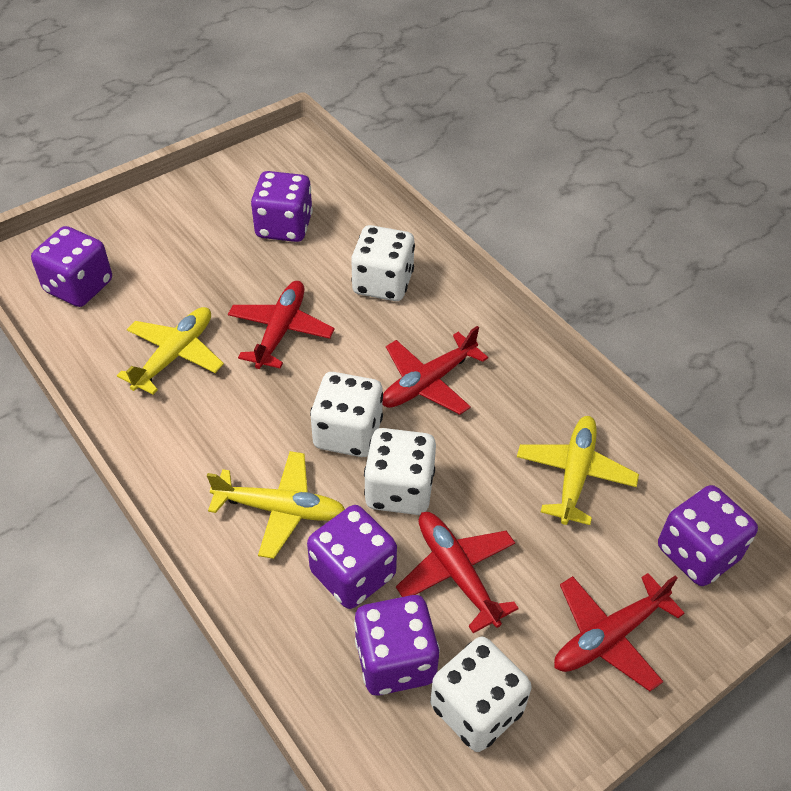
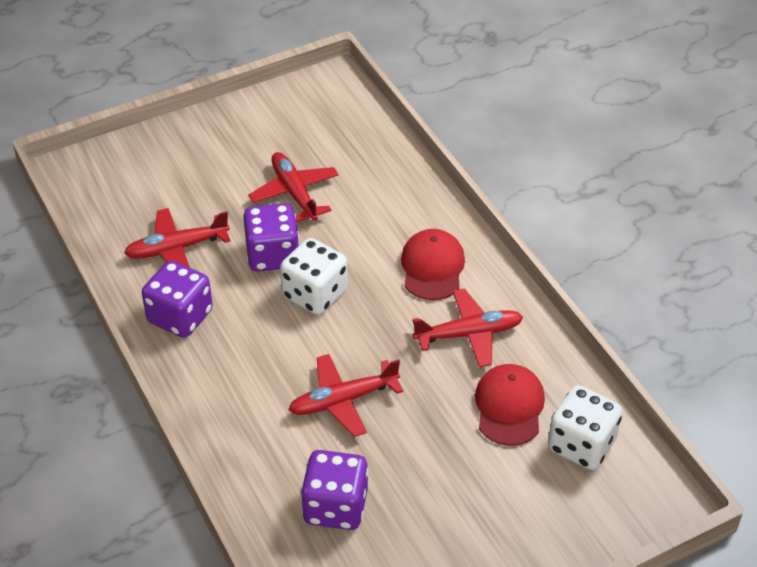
purple dice: [31,226,112,307] [251,171,313,242] [307,505,397,609] [354,595,440,696] [658,485,758,586] = 5 -> [142,260,213,338] [243,203,299,272] [301,450,368,530] = 3
red cap: none = 0 -> [401,229,465,300] [475,364,545,446] = 2
white dice: [310,372,383,457] [351,225,415,301] [364,428,436,515] [430,637,532,752] = 4 -> [280,238,348,315] [548,385,622,470] = 2
yellow plane: [117,307,224,395] [207,451,345,559] [517,416,639,525] = 3 -> none = 0

